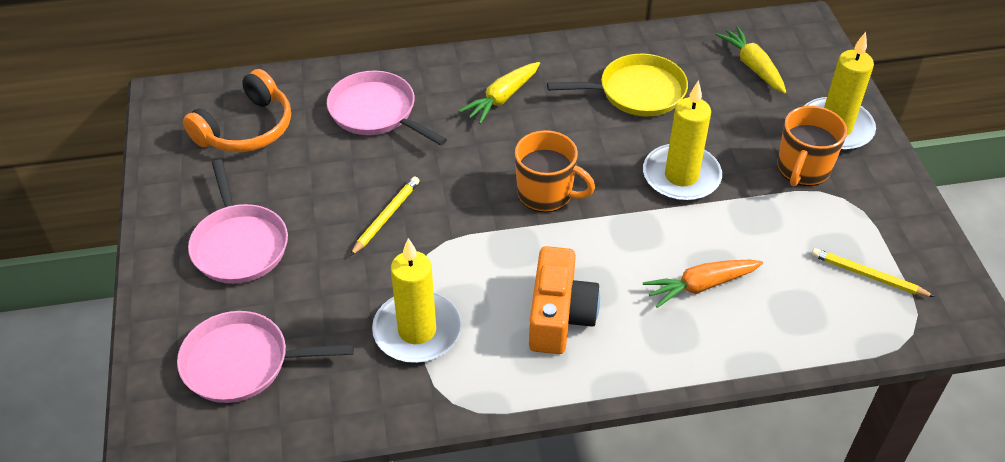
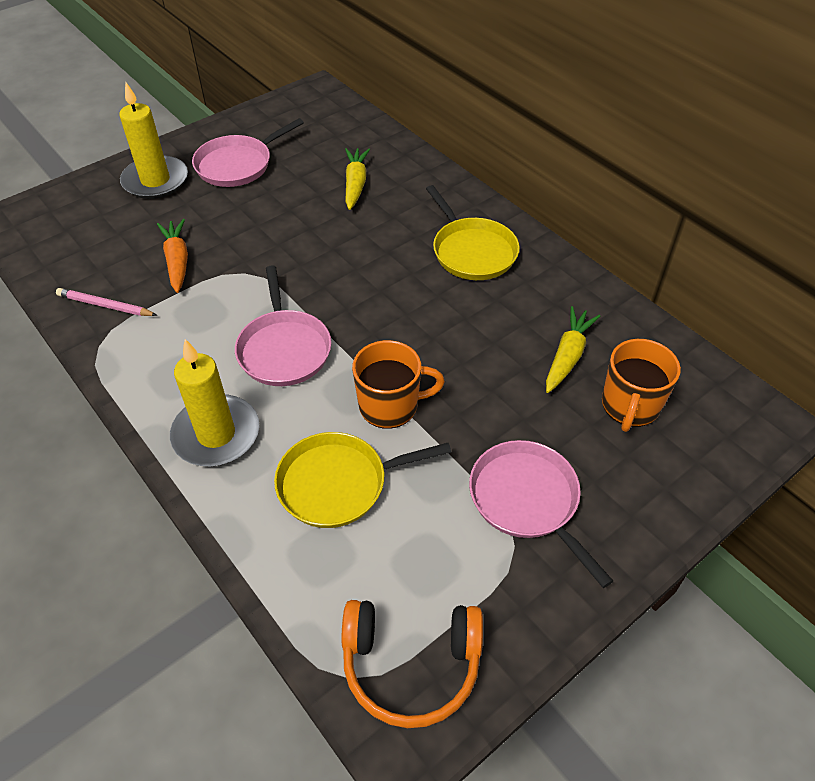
orange camera: [529,246,600,354] = 1 -> none = 0
pink pencil: none = 0 -> [56,288,157,316] = 1
yellow candle: [372,238,462,363] [643,80,722,202] [804,32,876,151] = 3 -> [119,82,188,199] [170,339,259,466] = 2
yellow pan: [547,54,688,116] = 1 -> [274,432,452,528] [426,185,520,280] = 2
yellow pencil: [350,176,420,256] [811,248,935,297] = 2 -> none = 0

